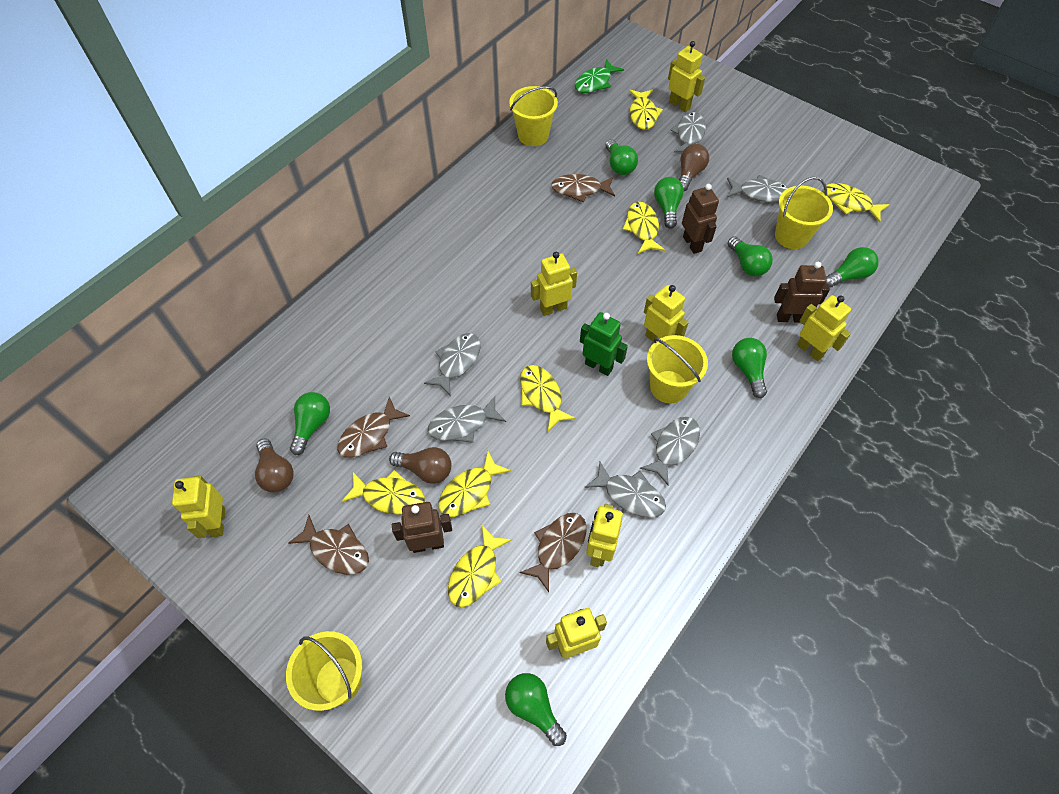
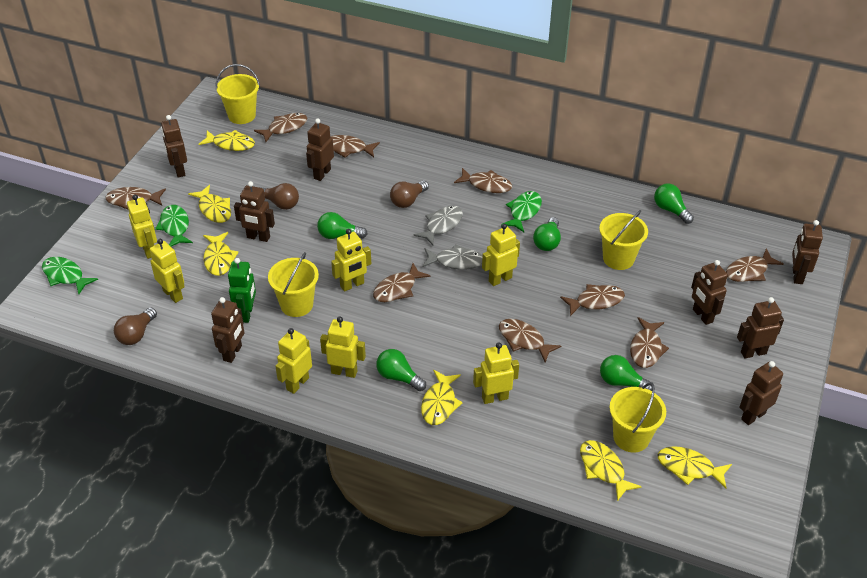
brown fish: [288,515,369,575] [337,397,410,458] [519,513,586,592] [551,174,615,202] = 4 -> [105,187,166,209] [254,113,307,142] [330,135,380,158] [373,263,431,302] [454,168,512,193] [499,319,561,362] [560,284,625,316] [630,317,669,368] [726,248,783,282] = 9
brown robot: [392,502,452,553] [682,184,719,254] [774,262,830,323] = 3 -> [161,115,187,177] [211,297,245,363] [234,181,275,242] [306,118,334,181] [691,260,728,325] [737,297,784,358] [739,361,783,425] [792,220,823,284] = 8
green fish: [575,59,624,93] = 1 -> [42,257,98,294] [155,205,193,246] [501,191,542,232] = 3
green light bulb: [290,392,330,455] [505,673,567,746] [606,139,638,175] [654,177,684,229] [728,236,773,277] [732,338,767,398] [826,247,879,287] = 7 -> [317,212,368,239] [376,349,426,391] [533,217,561,251] [600,355,654,391] [654,183,694,224] = 5
grey fish: [424,333,480,396] [428,396,506,443] [584,462,666,518] [640,417,700,486] [671,112,706,153] [727,175,789,202] = 6 -> [413,206,463,245] [423,244,483,269] = 2
yellow fish: [342,470,425,514] [438,451,511,517] [448,525,512,607] [520,365,576,431] [622,202,665,254] [629,90,663,130] [824,183,890,222] = 7 -> [188,185,231,223] [199,130,255,151] [203,232,239,276] [421,370,463,425] [580,440,642,501] [658,446,732,488] = 6

